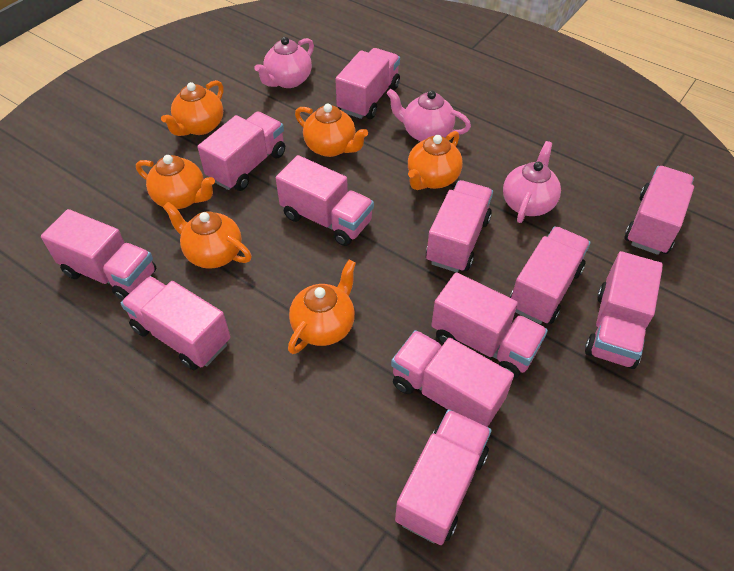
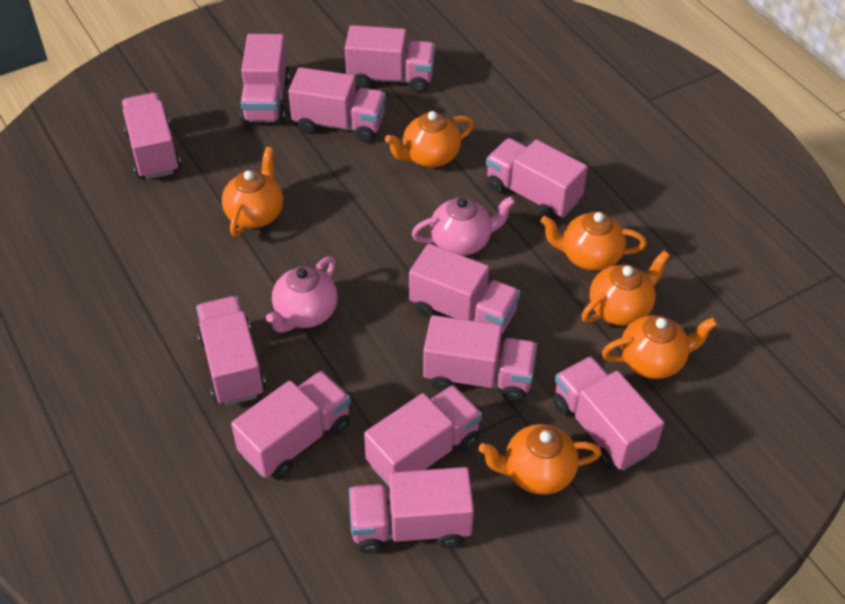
pink teapot: [254,37,314,88] [387,89,471,142] [503,141,561,223] = 3 -> [266,256,338,333] [411,196,515,256] = 2

